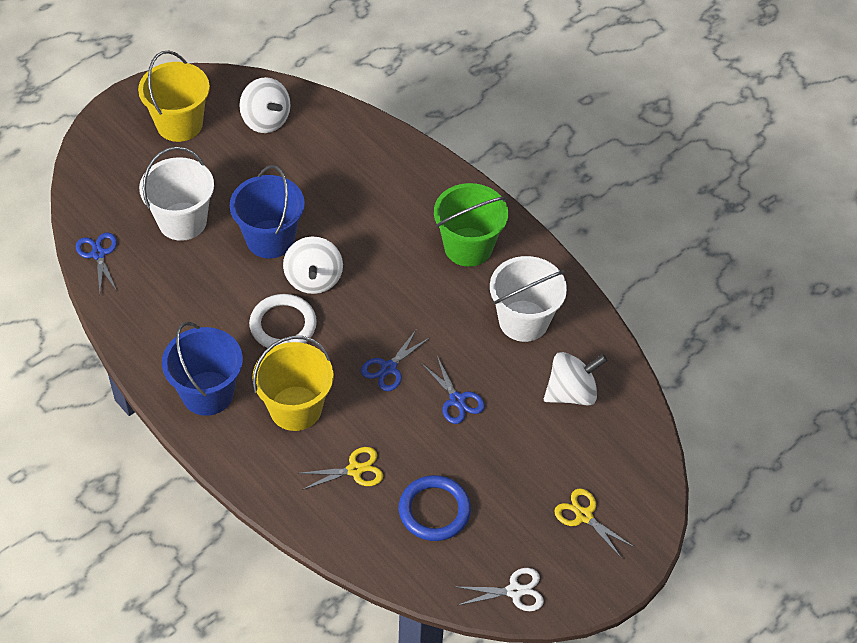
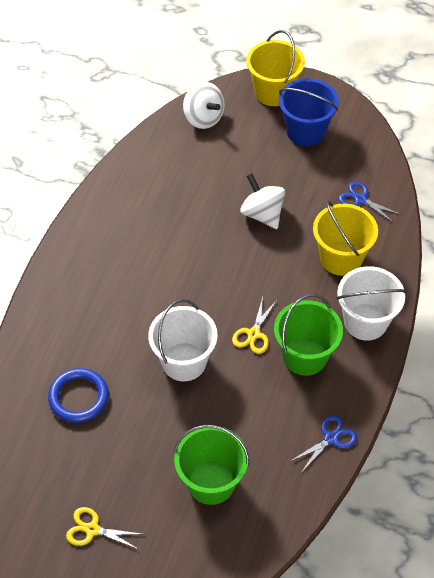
blue bucket: [162,322,243,416] [230,165,305,258] = 2 -> [279,78,339,146] = 1
blue scissors: [76,232,117,292] [361,330,430,391] [422,356,485,424] = 3 -> [291,415,357,473] [339,181,402,223] = 2
green bucket: [434,183,508,267] = 1 -> [174,425,249,505] [274,294,343,376] = 2
white ring: [249,294,317,348] = 1 -> none = 0
white scissors: [457,568,544,611] = 1 -> none = 0
white spinning top: [239,77,291,133] [283,236,343,294] [544,352,608,405] = 3 -> [183,82,225,129] [240,173,285,229] = 2

